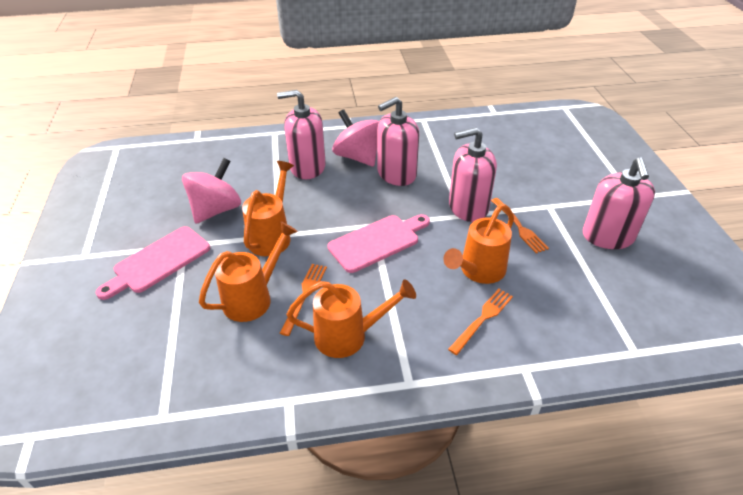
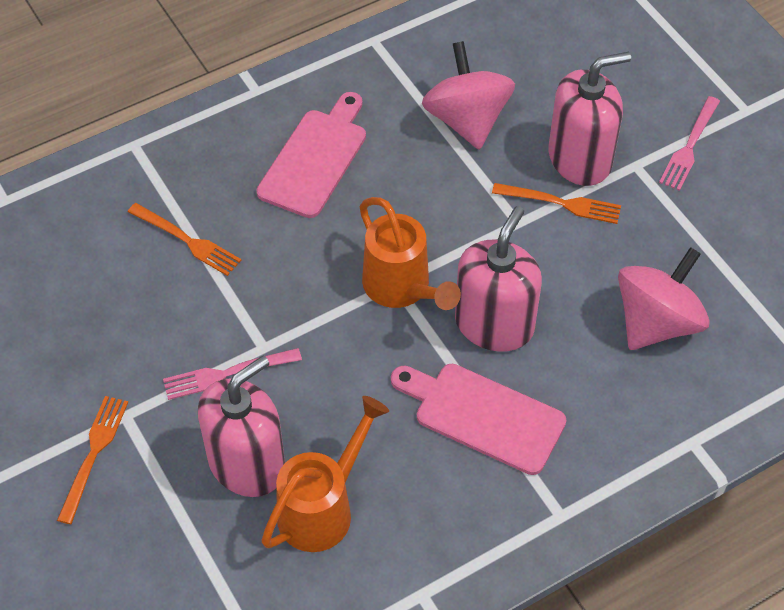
orange watering can: [199,221,298,322] [242,161,294,256] [287,279,416,358] [443,204,514,284] = 4 -> [261,396,389,552] [360,197,461,310] = 2
pink fork: none = 0 -> [163,348,302,400] [659,96,720,191] = 2
pink soap dispenser: [277,90,326,179] [377,97,419,186] [449,128,497,222] [583,157,655,249] = 4 -> [198,356,285,497] [455,206,542,352] [548,52,631,186] = 3

